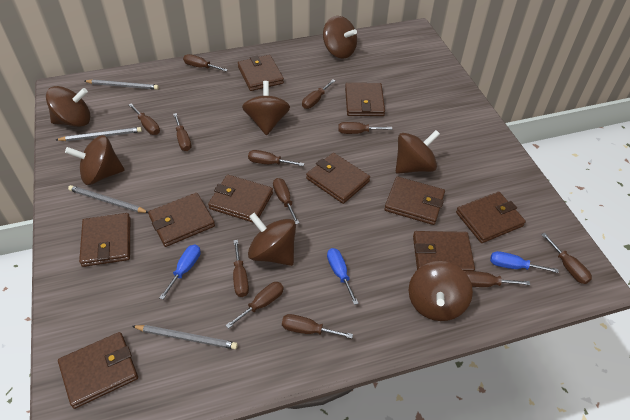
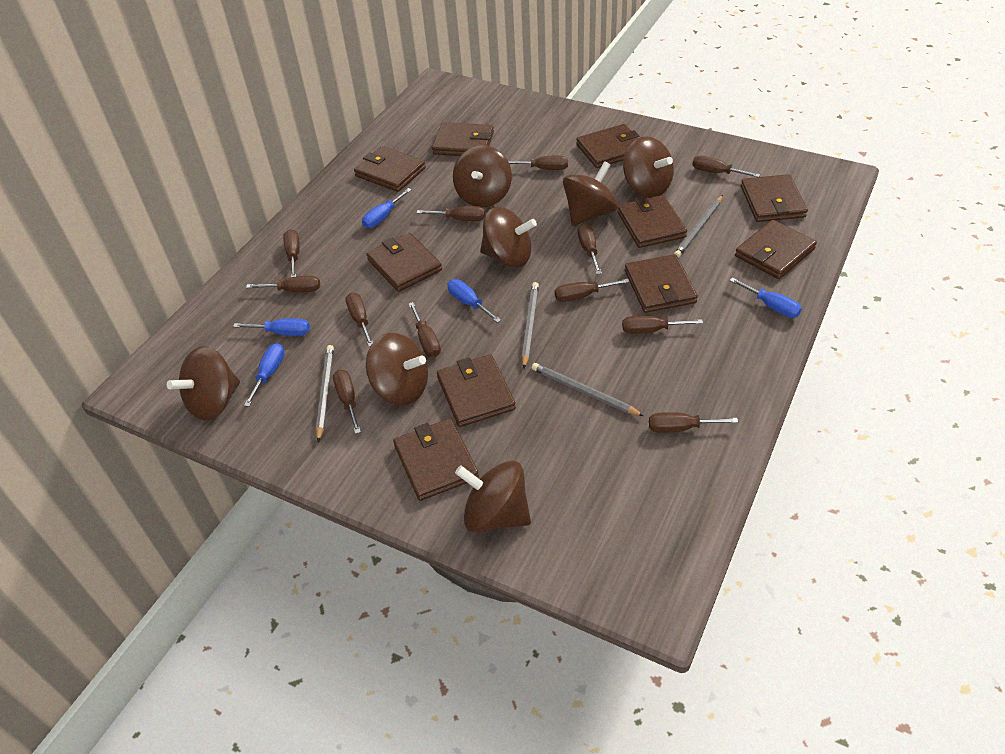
blue screwdriver: [159,245,201,300] [327,248,359,305] [490,251,559,273] = 3 -> [233,318,310,336] [244,343,285,407] [362,188,412,228] [447,279,501,323] [729,278,802,318] = 5

